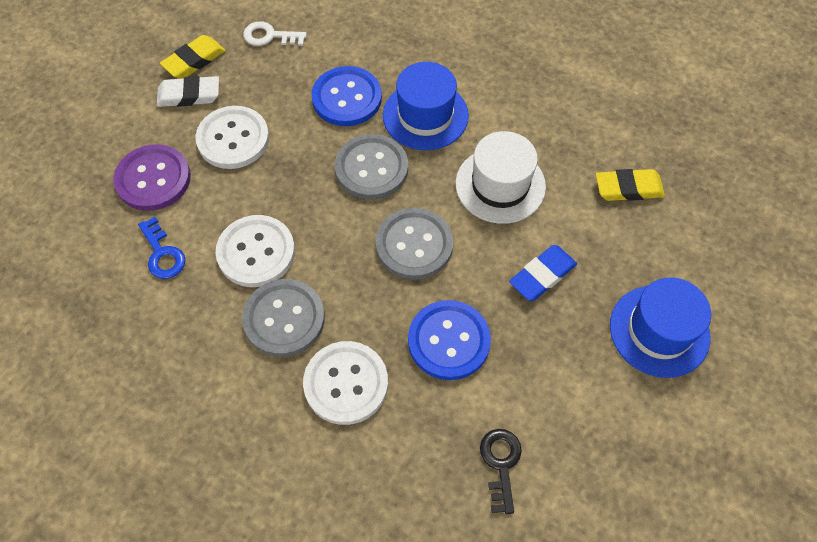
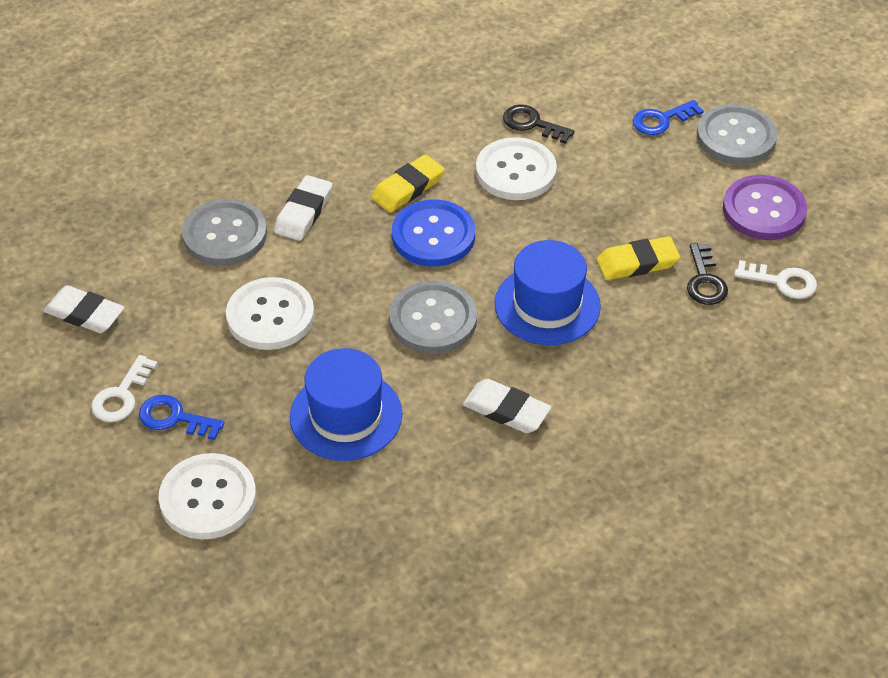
black key: [480,429,522,514] = 1 -> [503,105,575,144] [687,243,728,305] = 2
blue button: [311,66,382,126] [408,300,491,380] = 2 -> [392,200,475,266] = 1
blue eraser: [509,245,577,301] = 1 -> none = 0
blue key: [138,217,186,279] = 1 -> [139,394,225,440] [633,100,704,135] = 2
white eraser: [157,76,219,107] = 1 -> [43,285,125,333] [274,175,332,241] [463,379,551,433] = 3
white hat: [455,131,546,224] = 1 -> none = 0
white key: [243,21,307,46] = 1 -> [91,355,158,422] [734,260,817,299] = 2

